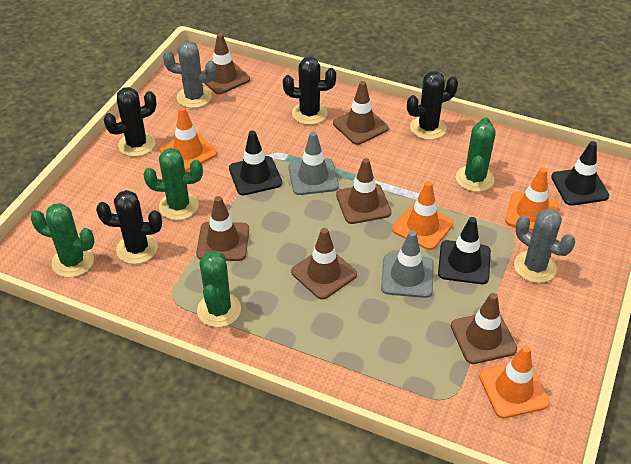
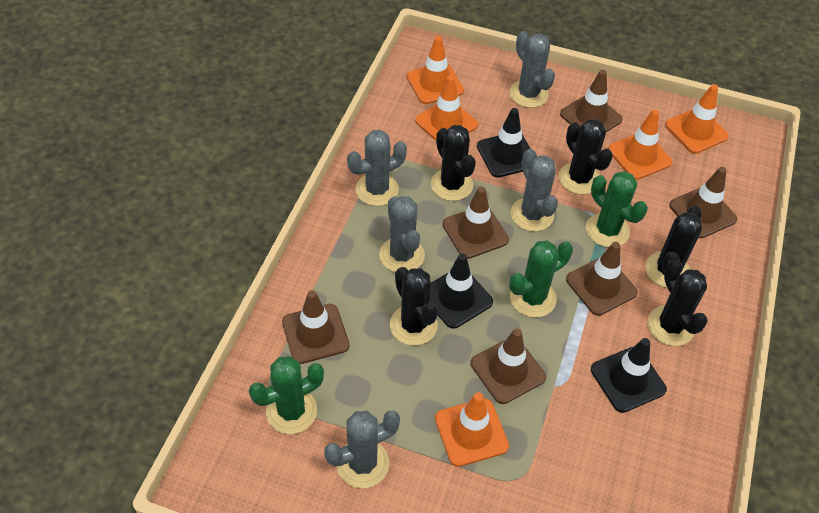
black cactus: [96,190,162,264] [103,87,157,157] [283,57,336,125] [407,71,458,140] = 4 -> [390,267,438,346] [431,125,476,201] [559,119,613,195] [645,206,702,288] [647,259,708,346] = 5
green cactus: [30,203,95,277] [143,148,203,220] [197,251,241,327] [456,117,496,192] = 4 -> [249,356,324,434] [510,240,573,318] [586,171,648,247] = 3
grey cactus: [163,41,217,108] [514,208,575,283] = 2 -> [324,411,400,488] [347,130,407,206] [379,196,425,272] [509,31,555,108] [511,149,558,232] = 5
grey traffic cone: [288,131,339,195] [381,230,434,298] = 2 -> none = 0
orange traffic cone: [160,107,217,172] [392,181,454,250] [479,345,550,418] [505,167,559,231] = 4 -> [407,36,464,104] [415,75,478,141] [435,393,509,467] [608,109,672,180] [665,84,729,154] = 5

